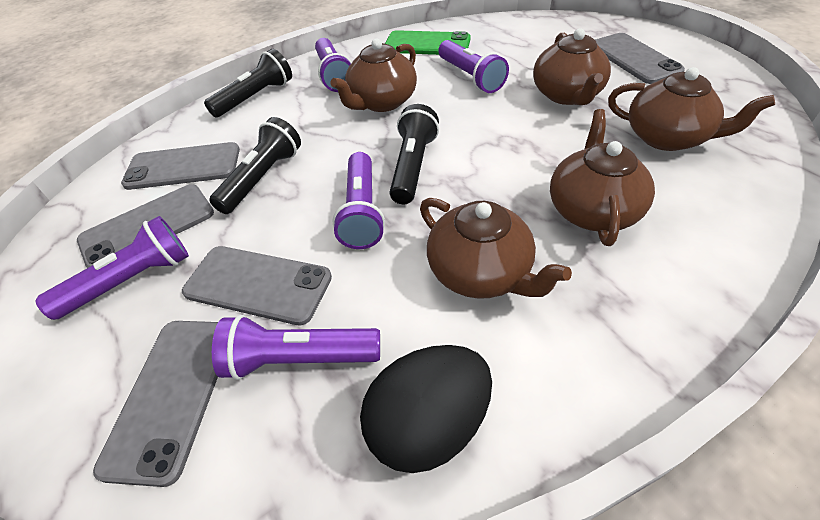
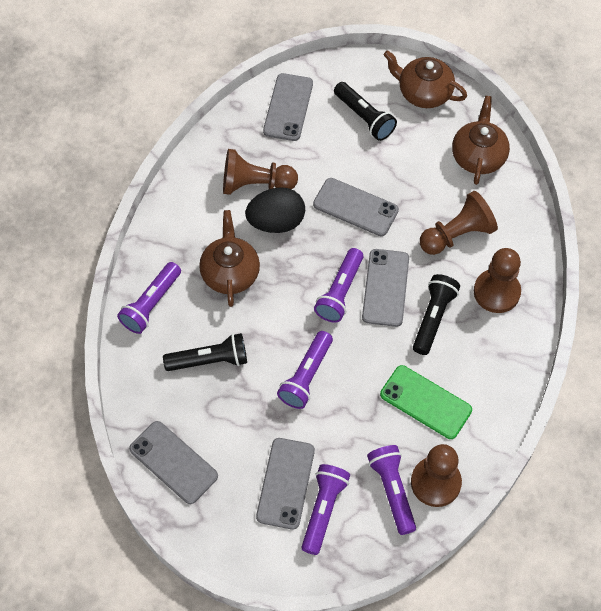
brown pawn: none = 0 -> [223,149,298,195] [411,444,462,507] [420,191,498,255] [474,248,521,313] = 4
brown teapot: [330,38,417,112] [420,198,572,299] [533,28,611,105] [550,109,655,246] [608,67,775,151] = 5 -> [199,210,260,307] [384,50,467,108] [452,96,510,185] = 3

